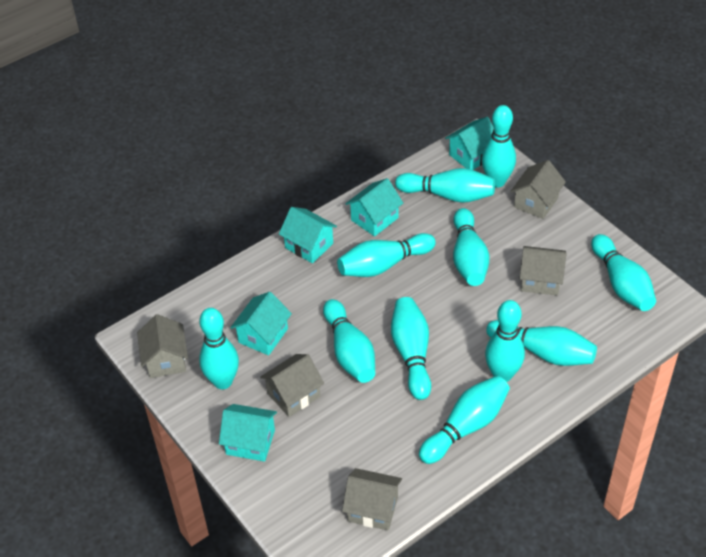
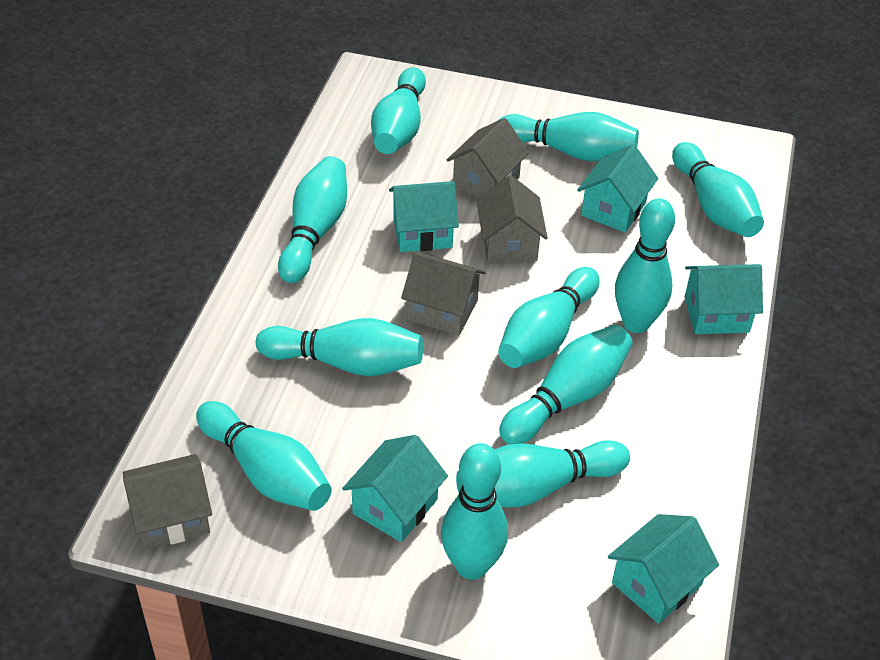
grey house: [137,314,188,378] [260,354,324,417] [342,468,402,530] [510,160,566,219] [520,246,567,296] = 5 -> [123,454,212,550] [401,252,486,335] [447,118,529,198] [477,175,548,263] = 4

